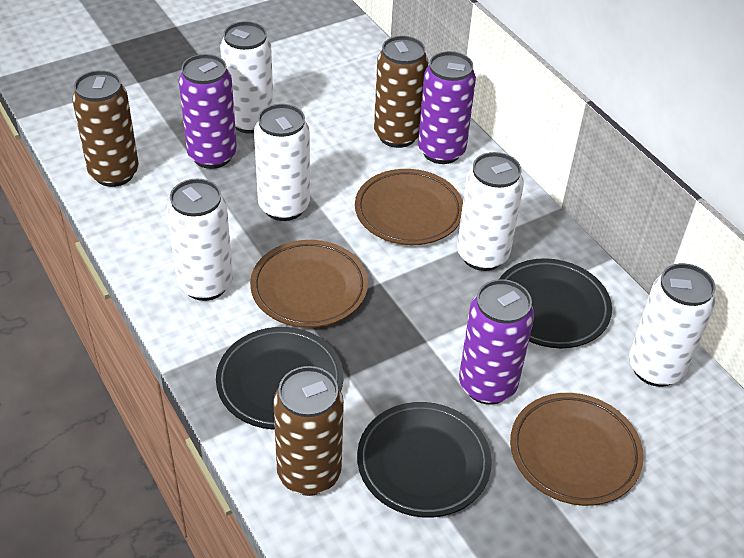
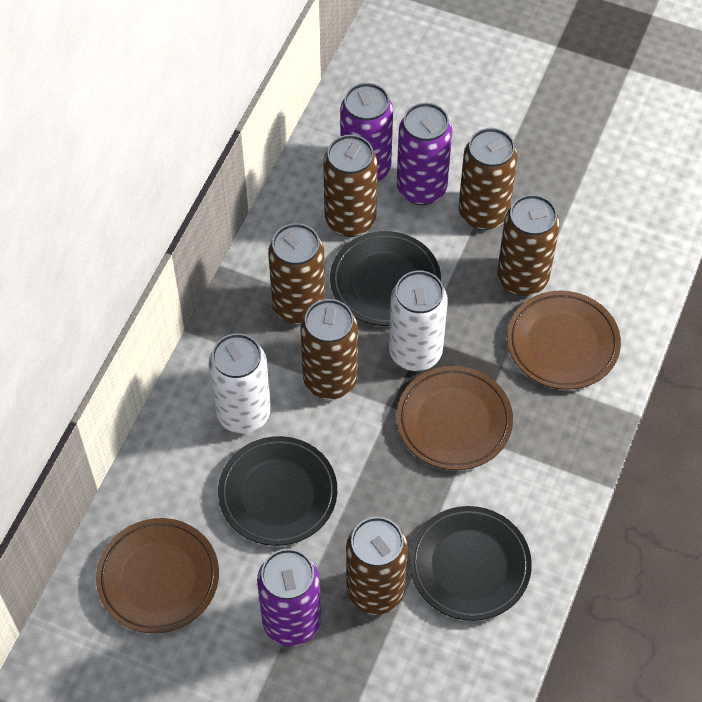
brown can: [72,70,139,187] [273,366,344,496] [374,36,428,148] = 3 -> [268,223,325,325] [301,299,358,399] [323,135,378,237] [346,517,408,615] [459,128,518,230] [497,195,560,296] = 6
white can: [167,179,233,301] [220,21,273,134] [254,104,310,221] [457,152,524,271] [629,263,716,387] = 5 -> [209,333,271,433] [389,270,448,371] = 2

